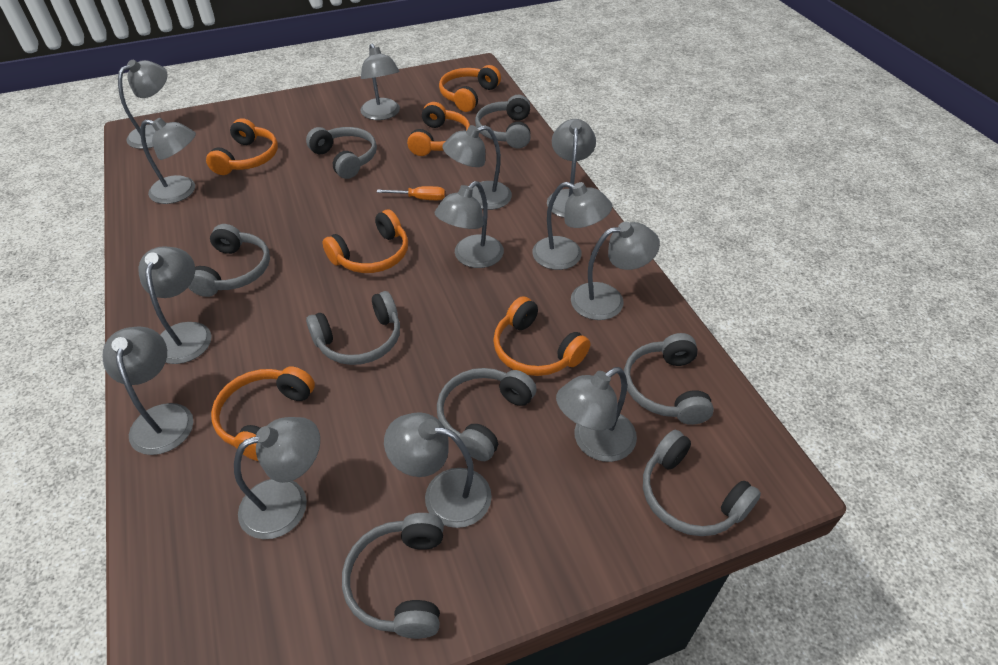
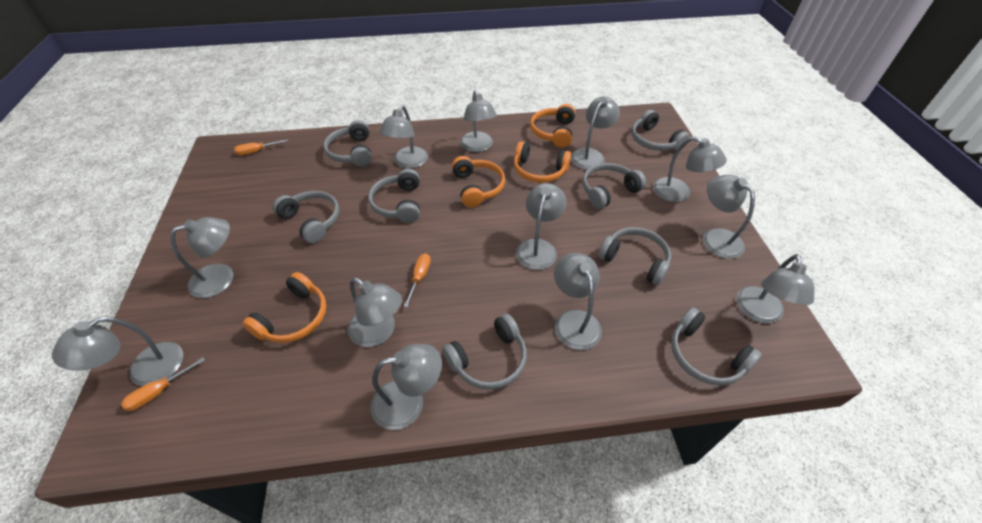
grey lamp: [103,326,194,455] [118,60,167,149] [138,246,211,364] [140,118,196,204] [234,417,320,539] [360,43,400,120] [384,412,492,528] [435,181,504,268] [442,125,512,210] [532,182,612,270] [547,119,596,218] [556,367,637,462] [571,222,660,320] = 13 -> [52,316,183,386] [170,217,233,298] [348,277,402,347] [370,344,442,430] [379,105,428,168] [460,90,497,152] [516,183,567,270] [554,253,602,350] [571,96,620,170] [653,137,727,202] [703,175,755,259] [736,254,814,324] = 12
orange headphones: [206,118,278,175] [211,366,315,461] [322,209,408,273] [407,102,470,156] [439,65,501,112] [493,296,590,376] = 6 -> [242,272,326,343] [452,156,505,207] [514,142,572,183] [530,104,575,148] = 4
orange screwdriver: [377,186,445,200] = 1 -> [121,357,205,411] [234,139,288,155] [404,254,431,307] = 3

